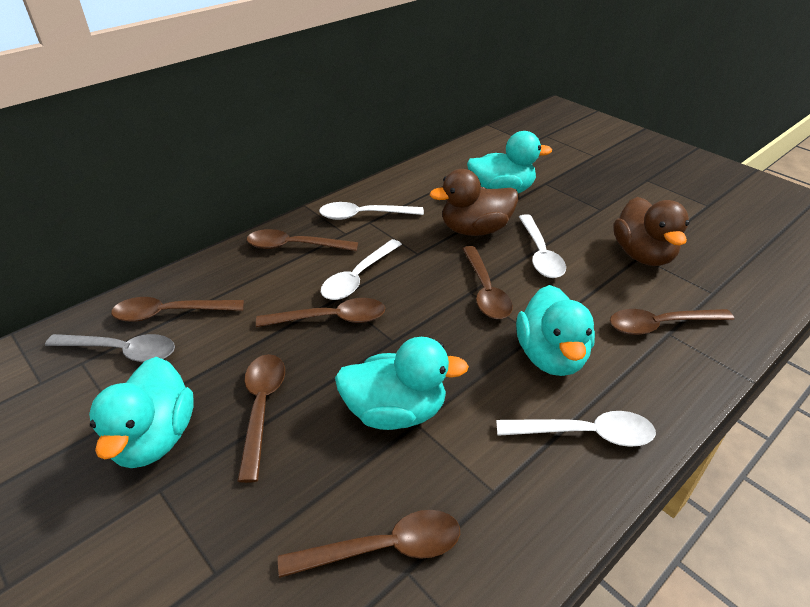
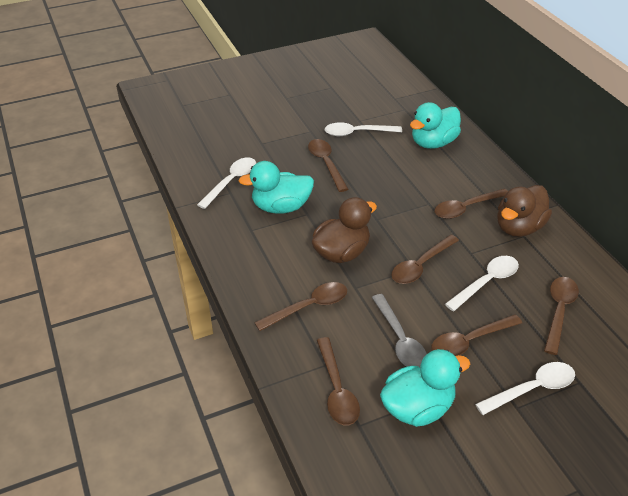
turquoise duck: [89,357,194,468] [335,337,469,430] [467,131,552,193] [516,285,595,376] = 4 -> [239,161,314,214] [380,349,470,427] [410,102,461,149] = 3

